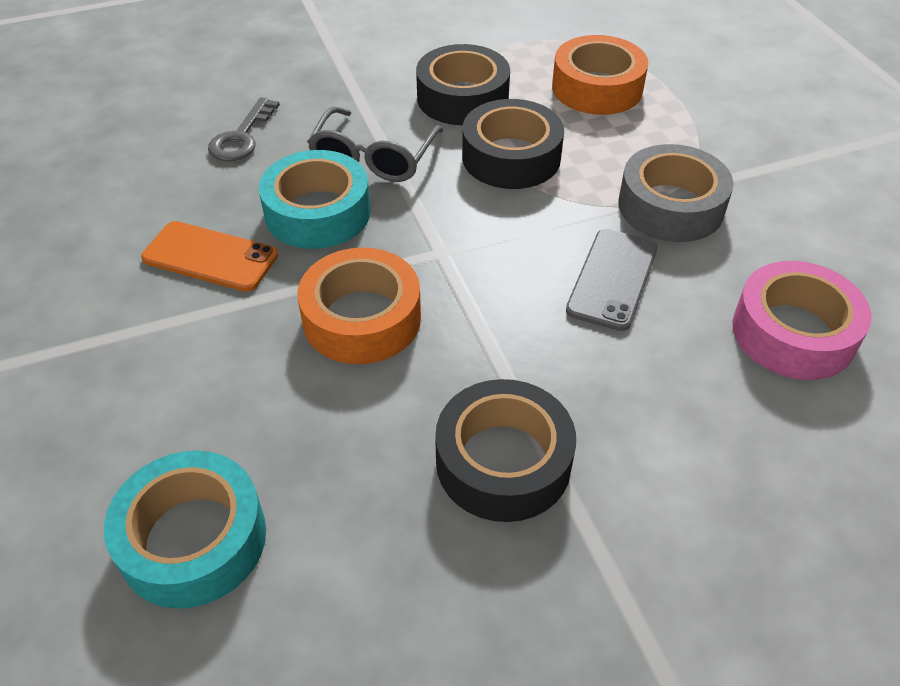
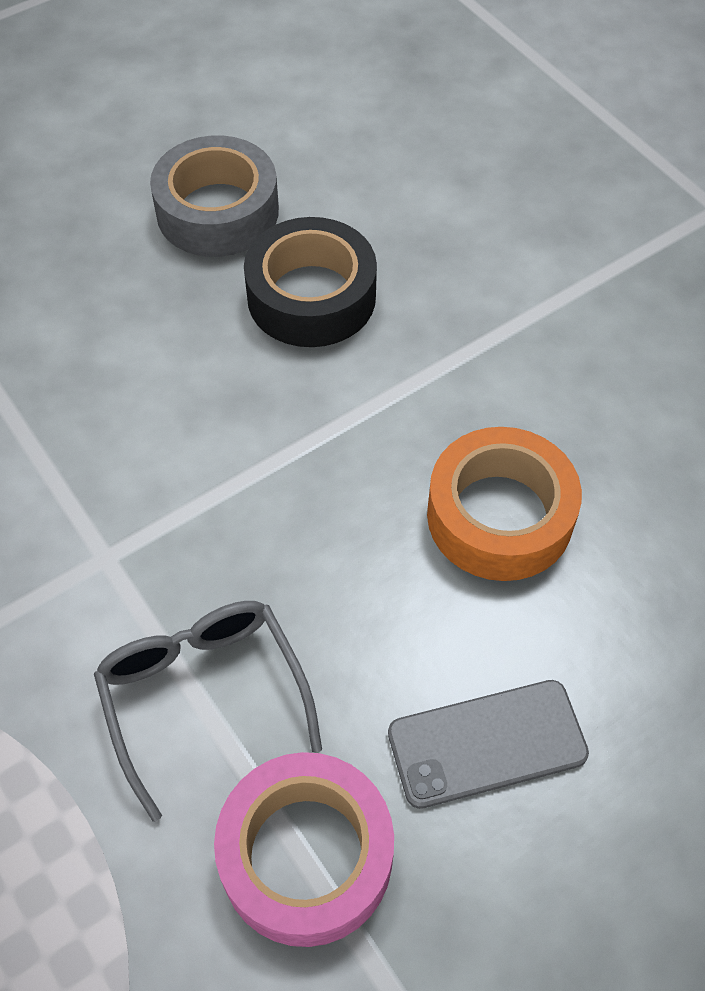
black tape: [416,44,510,125] [435,379,576,522] [462,99,564,189] = 3 -> [244,217,377,347] = 1
grey key: [208,97,280,162] = 1 -> none = 0
orange phone: [141,221,278,292] = 1 -> none = 0
orange tape: [298,248,421,364] [552,35,649,115] = 2 -> [427,427,582,581] = 1
turquoise tape: [104,451,266,609] [259,150,371,249] = 2 -> none = 0

